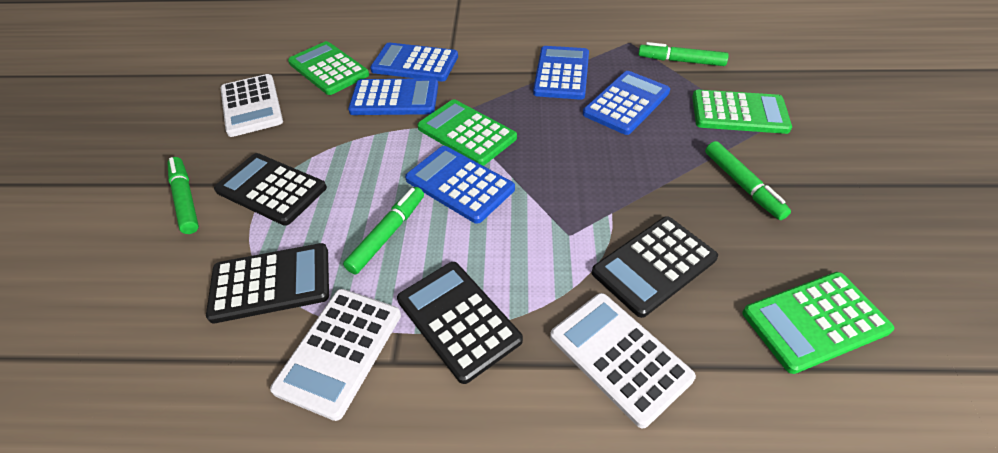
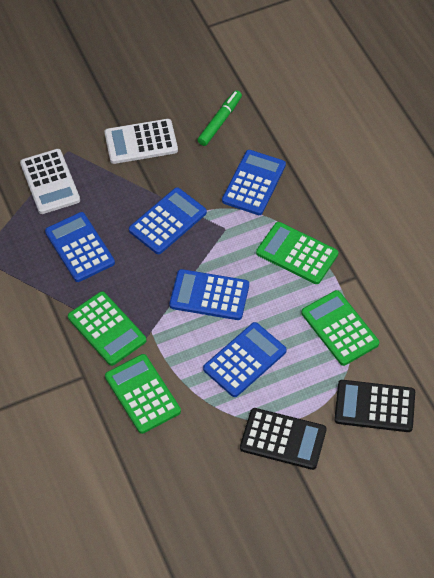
black calculator: [206,243,329,323] [214,153,327,226] [397,262,523,384] [592,216,718,318] = 4 -> [240,408,326,470] [334,380,415,432] = 2
green marker: [168,157,199,234] [343,187,424,274] [638,42,729,66] [705,141,791,220] = 4 -> [198,90,242,146] = 1
white calculator: [221,74,283,137] [270,289,401,421] [550,293,696,428] = 3 -> [20,149,80,214] [105,119,178,164] = 2

